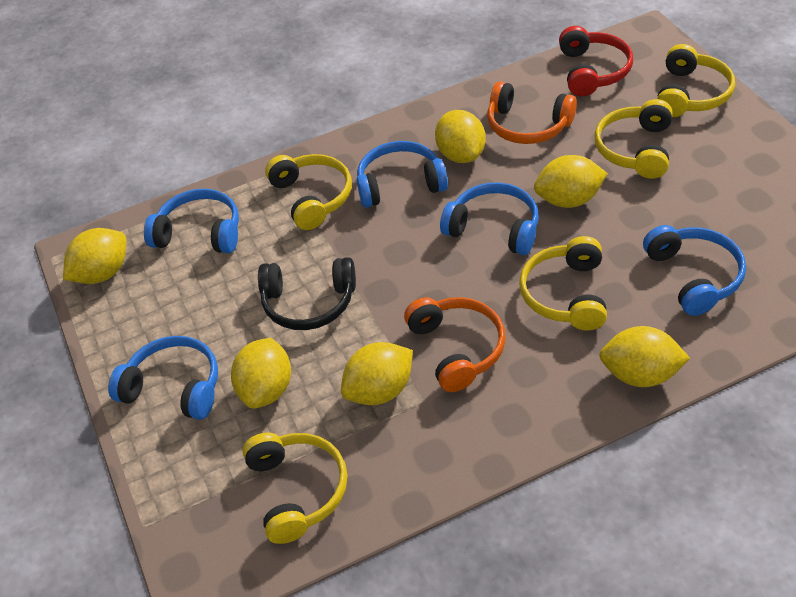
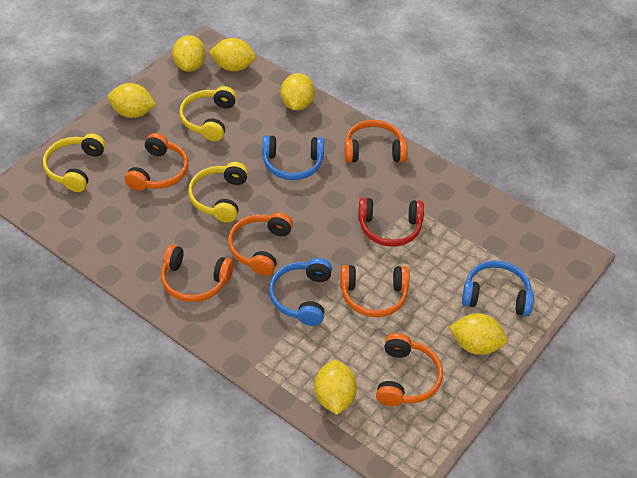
black headphones: [258,257,356,330] = 1 -> none = 0
blue headphones: [108,336,218,420] [144,189,239,253] [357,141,448,208] [440,182,539,255] [643,225,746,316] = 5 -> [262,135,324,180] [269,258,332,326] [462,261,534,316] = 3
orange headphones: [404,297,506,392] [487,81,577,144] = 2 -> [125,133,188,191] [161,245,234,302] [228,212,293,276] [340,265,409,317] [344,120,407,163] [376,333,443,406] = 6
yellow headphones: [243,432,347,544] [265,154,352,230] [519,236,607,331] [594,99,673,179] [657,44,735,117] = 5 -> [43,133,106,192] [179,86,237,141] [188,162,248,223] = 3

